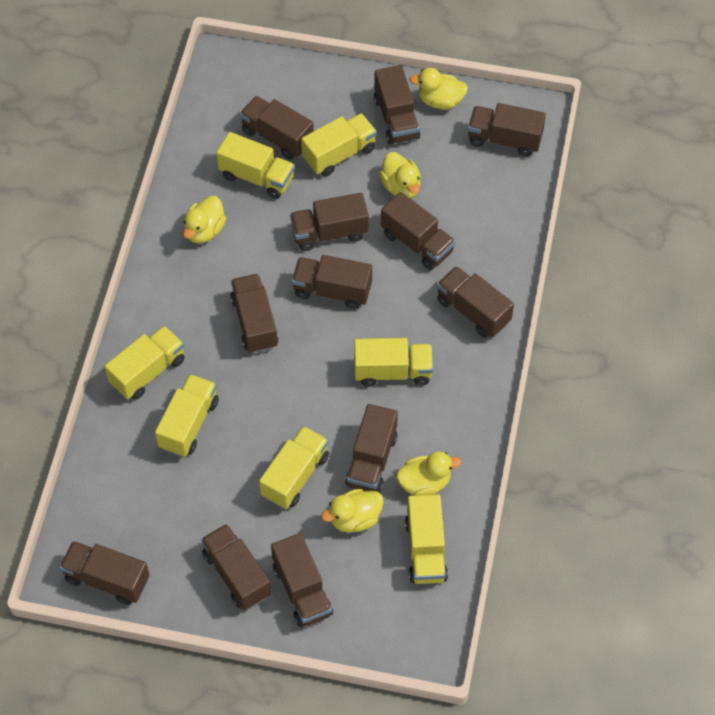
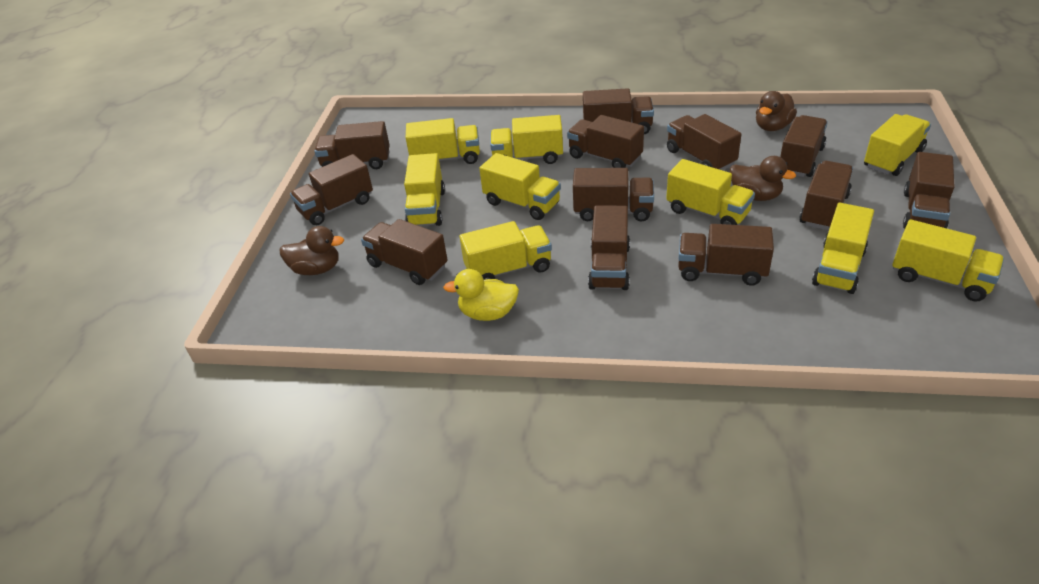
brown duck: none = 0 -> [279,226,344,275] [730,156,796,201] [756,91,797,131] = 3
yellow duck: [183,196,226,243] [321,488,384,533] [380,152,421,198] [396,451,461,496] [410,68,468,109] = 5 -> [443,269,519,321] = 1
yellow truck: [105,326,185,400] [155,374,219,457] [216,132,295,199] [259,426,329,509] [301,113,377,176] [354,338,433,387] [405,494,448,584] = 7 -> [404,153,445,226] [406,118,480,164] [460,221,552,280] [479,153,561,220] [490,115,563,164] [666,159,755,225] [812,203,874,294] [864,114,931,176] [892,220,1004,302] = 9

